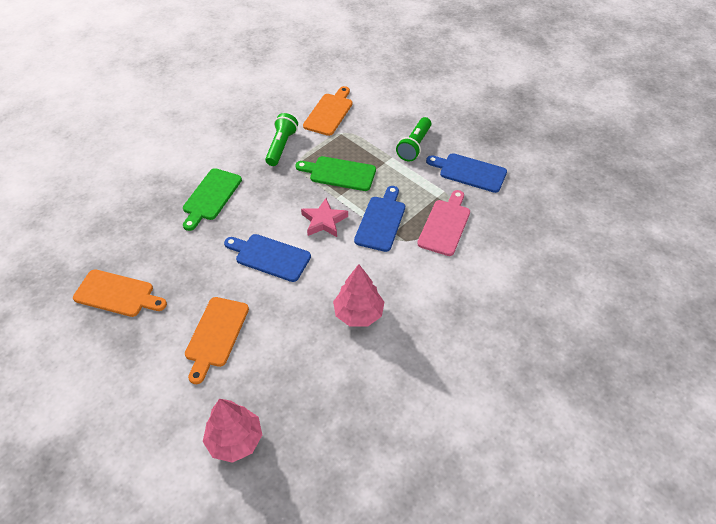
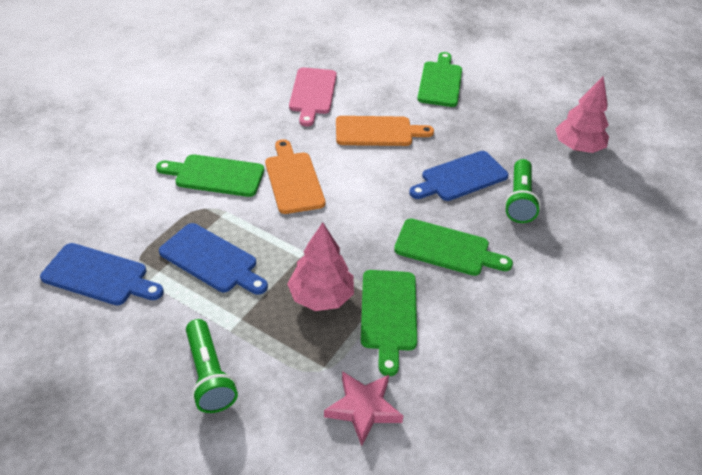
green cutting board: [183,168,242,231] [295,156,376,191] = 2 -> [156,154,264,197] [361,270,417,376] [394,218,513,276] [417,52,462,107] = 4
orange cutting board: [73,269,167,317] [185,297,249,384] [303,86,352,136] = 3 -> [265,139,325,214] [336,116,434,146] = 2

